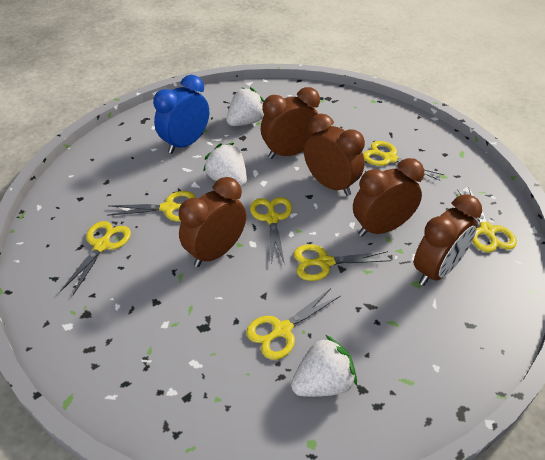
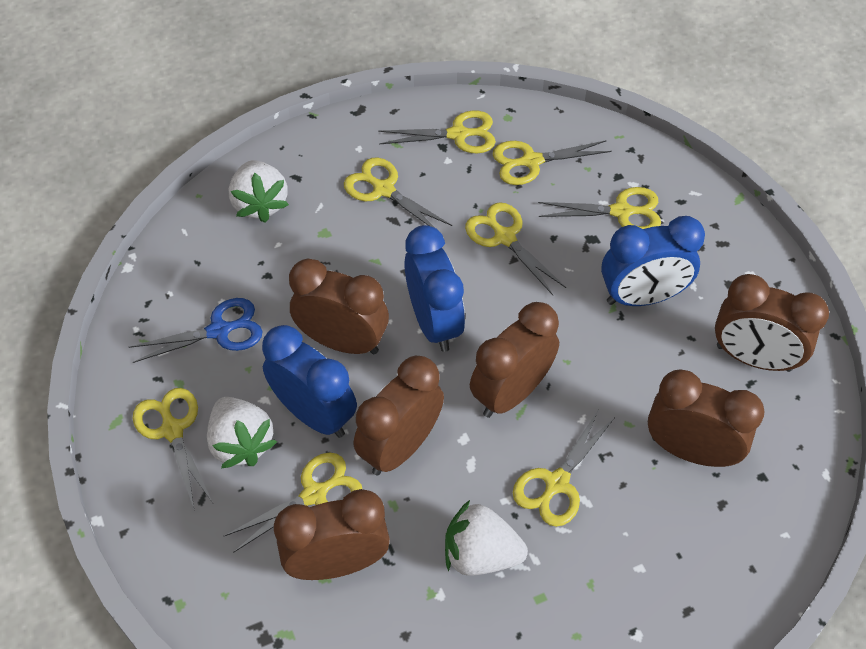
blue clock: [153,75,209,154] = 1 -> [262,325,357,438] [404,225,465,352] [601,216,705,306] = 3
blue scissors: none = 0 -> [129,298,263,363] = 1
brown clock: [178,177,246,267] [261,87,320,159] [304,114,365,196] [353,158,424,237] [414,194,482,286] = 5 -> [274,489,390,580] [289,259,389,354] [354,356,444,476] [470,302,559,418] [648,369,764,467] [715,274,829,372] = 6
yellow scissors: [60,221,131,296] [107,191,196,222] [246,288,340,360] [250,197,292,264] [294,244,391,281] [363,141,444,181] [457,186,517,252] = 7 -> [132,388,213,511] [224,453,362,553] [344,157,452,228] [378,110,496,154] [465,202,566,295] [492,140,612,185] [513,409,615,527] [538,187,661,229] = 8

